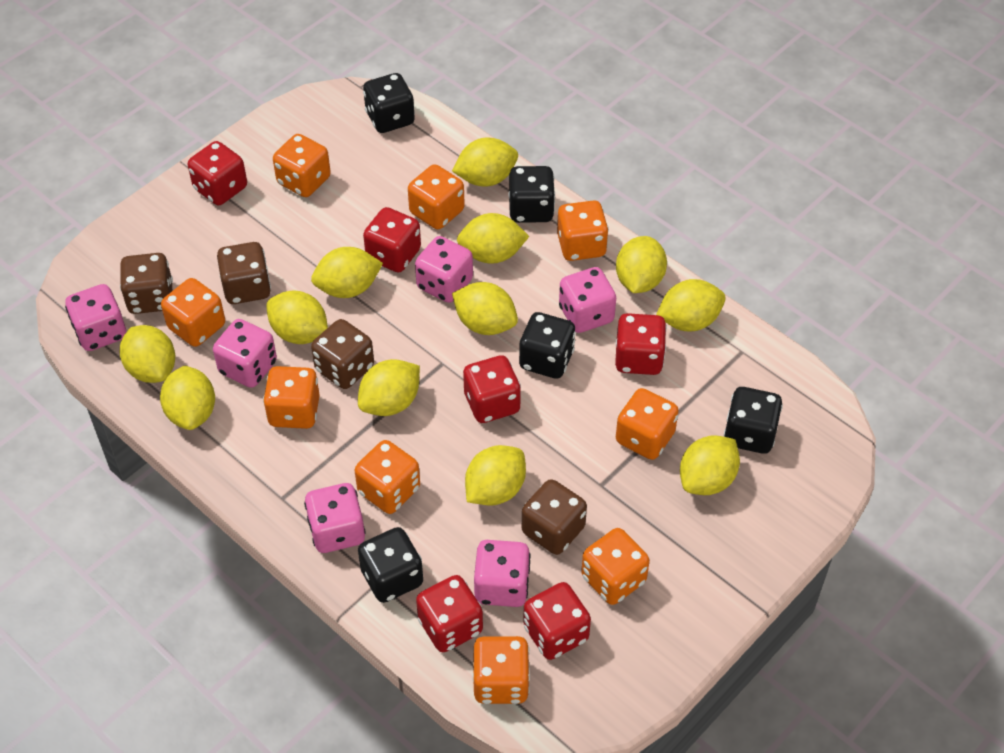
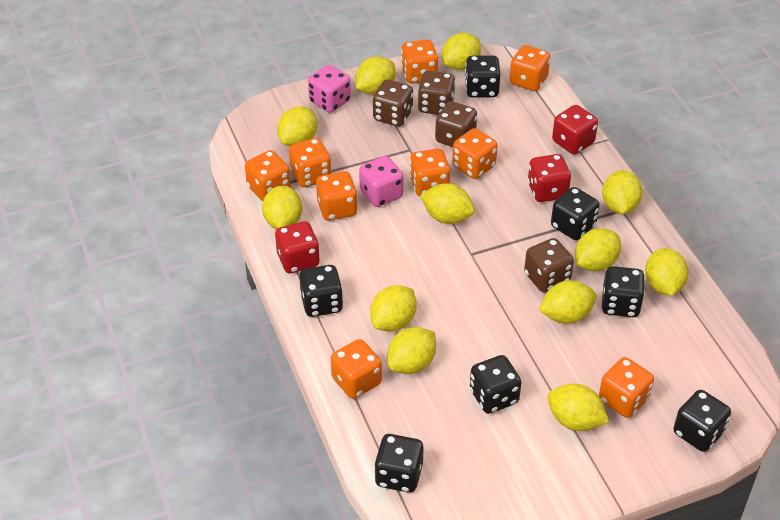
black dice: [358,527,423,603] [363,73,415,133] [508,166,555,223] [519,312,576,379] [724,387,783,454] = 5 -> [299,265,343,317] [374,434,423,493] [465,55,501,98] [470,355,521,414] [551,187,600,240] [602,266,645,317] [673,390,731,452] = 7
pink dice: [65,284,126,351] [213,319,277,388] [304,483,366,553] [415,236,473,303] [474,540,530,607] [559,267,616,333] = 6 -> [308,65,351,113] [359,156,403,207] = 2
red dice: [188,141,247,205] [363,207,421,272] [416,575,483,652] [463,355,521,423] [523,582,591,660] [615,313,667,375] = 6 -> [275,221,320,273] [528,154,571,202] [552,105,598,154] = 3

